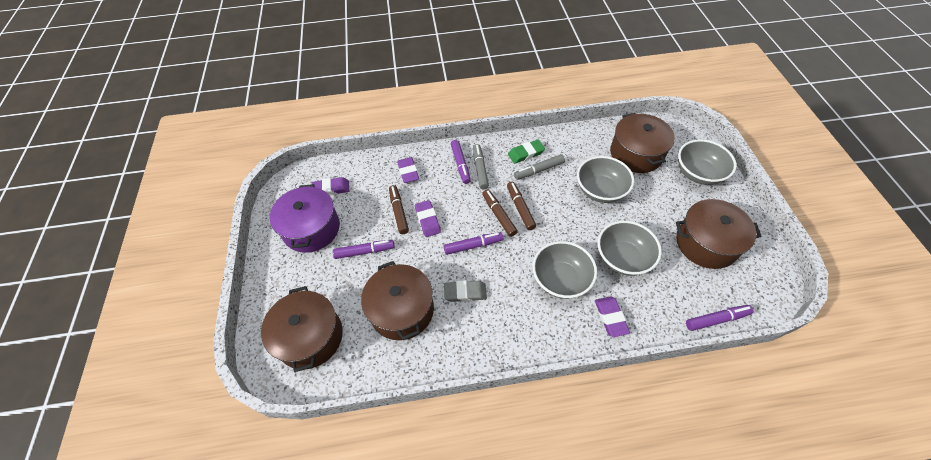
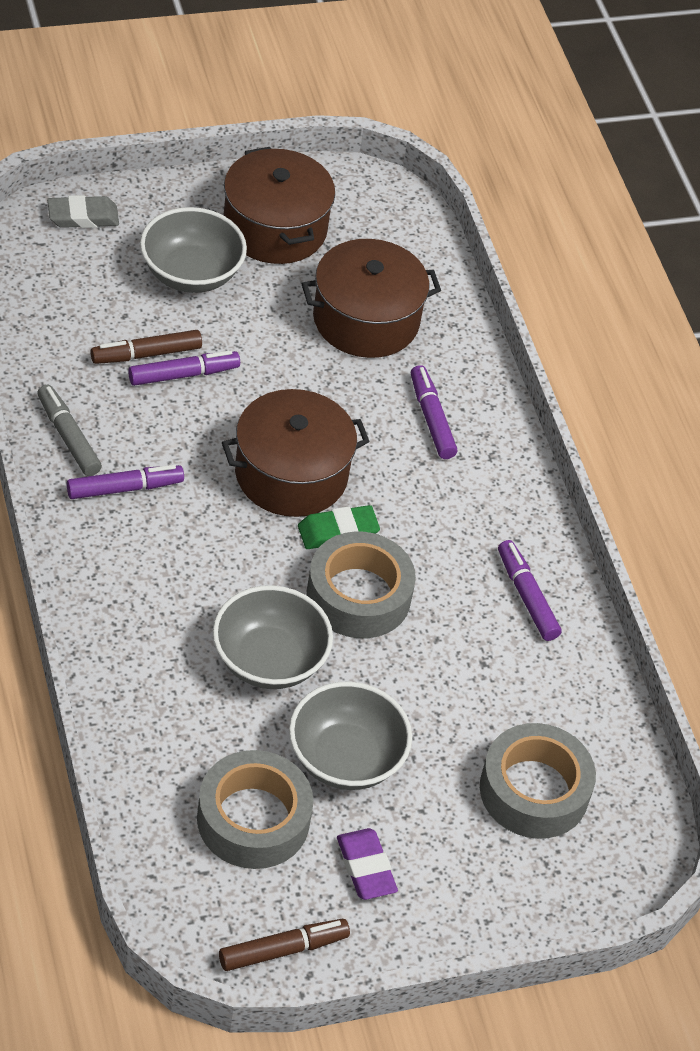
brown marker: [389,185,409,234] [482,189,518,237] [507,182,536,230] = 3 -> [91,330,202,364] [219,919,350,971] = 2
brown pot: [261,286,343,372] [361,261,434,340] [610,113,675,173] [676,199,762,269] = 4 -> [222,389,370,517] [224,147,335,264] [302,239,441,358] = 3
grey bowl: [532,241,597,299] [577,156,634,203] [597,221,662,276] [678,139,737,185] = 4 -> [140,207,247,293] [213,585,333,689] [289,682,412,790] = 3
grey marker: [473,144,489,189] [514,154,565,180] = 2 -> [37,385,102,476] = 1
grey tape: none = 0 -> [197,750,313,869] [307,532,416,638] [480,723,596,839] = 3
purple eraser: [311,177,349,196] [397,157,419,183] [415,200,441,237] [595,297,630,337] = 4 -> [337,828,398,900] = 1
purple pot: [270,184,340,253] = 1 -> none = 0

